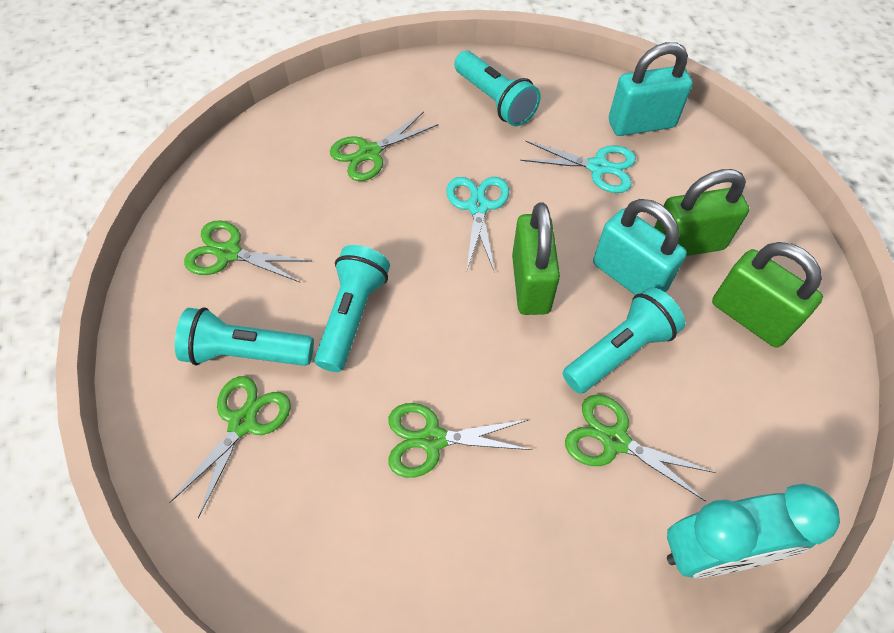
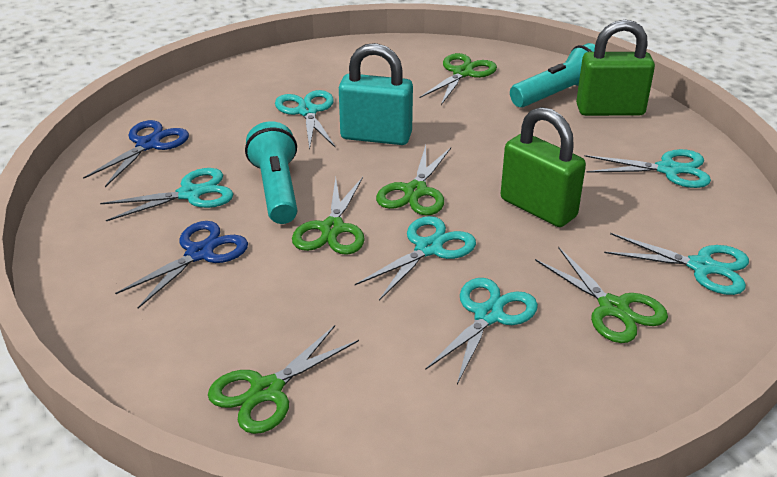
blue scissors: none = 0 -> [83,120,189,187] [115,221,248,308] = 2
green padlock: [512,202,560,315] [654,169,749,256] [712,242,823,348] = 3 -> [501,107,586,227] [576,20,655,116] = 2
turquoise clock: [667,484,840,578] = 1 -> none = 0
turquoise flashlight: [175,307,314,366] [314,245,390,372] [454,51,541,126] [563,287,685,394] = 4 -> [245,121,297,224] [510,43,595,108] = 2
turquoise padlock: [593,199,687,295] [609,42,693,136] = 2 -> [339,43,413,145] = 1
turquoise scissors: [446,177,509,273] [520,141,636,193] = 2 -> [100,168,233,221] [275,90,336,149] [355,216,476,301] [425,278,538,384] [585,149,711,188] [604,233,749,295] = 6

